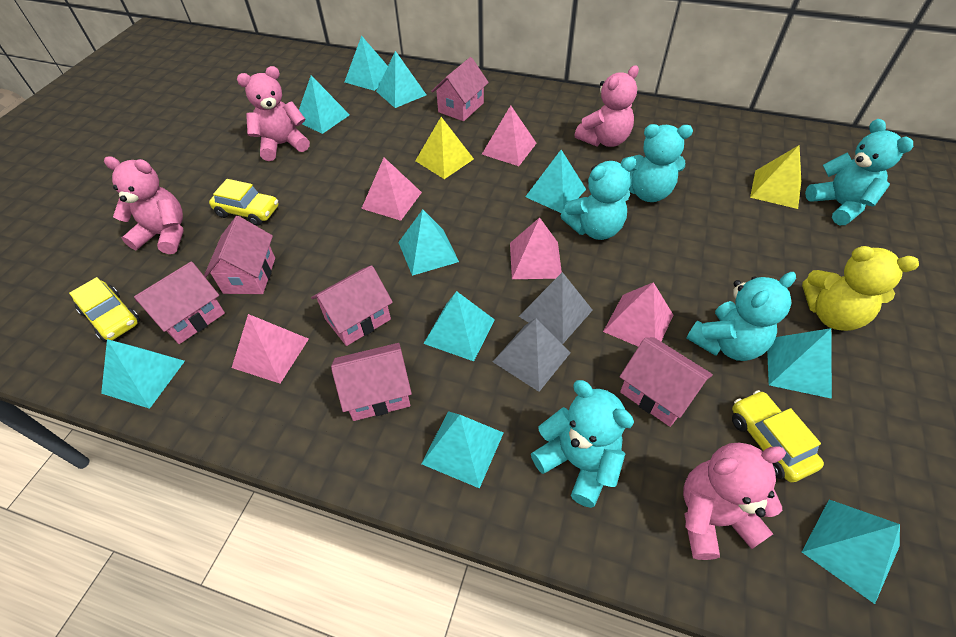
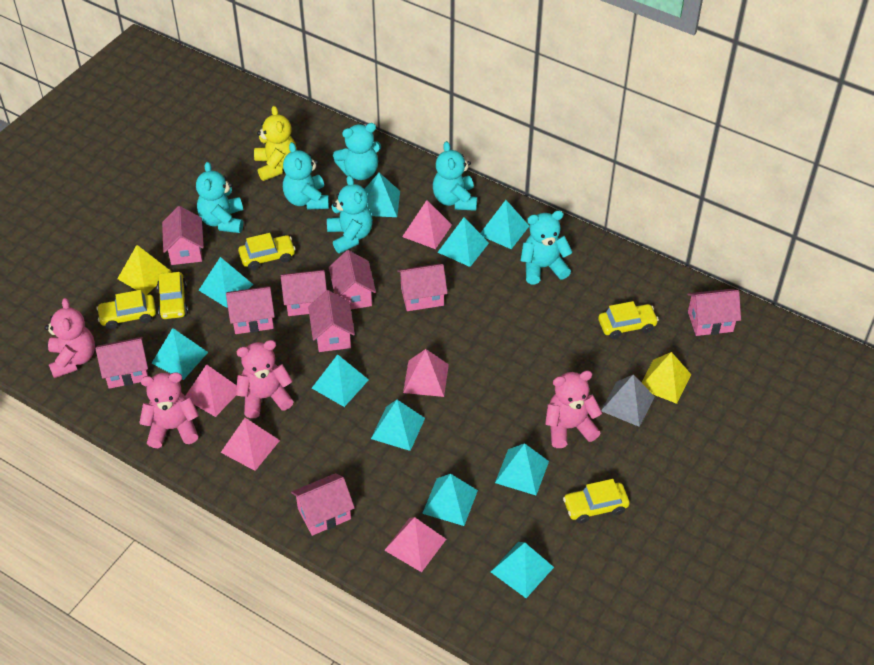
grey pyramid: [493,318,570,392] [519,272,593,344] = 2 -> [601,374,655,427] = 1
pink house: [134,261,225,344] [204,216,275,294] [311,265,393,346] [331,343,412,421] [431,57,489,121] [620,337,713,427] = 6 -> [95,337,148,389] [162,206,204,265] [226,286,275,334] [281,270,327,316] [291,473,355,536] [308,290,355,352] [329,250,376,309] [397,264,448,311] [688,289,741,336] = 9
turquoise teddy bear: [531,380,634,508] [561,157,636,240] [621,124,693,202] [686,272,796,361] [805,119,913,225] = 5 -> [196,162,243,233] [283,142,329,210] [327,175,373,253] [333,123,381,180] [433,141,477,211] [521,210,573,284] = 6
yellow car: [69,277,140,342] [209,179,279,226] [732,390,824,483] = 3 -> [96,290,156,329] [157,272,188,319] [238,233,296,270] [563,479,630,523] [598,301,659,339] = 5

